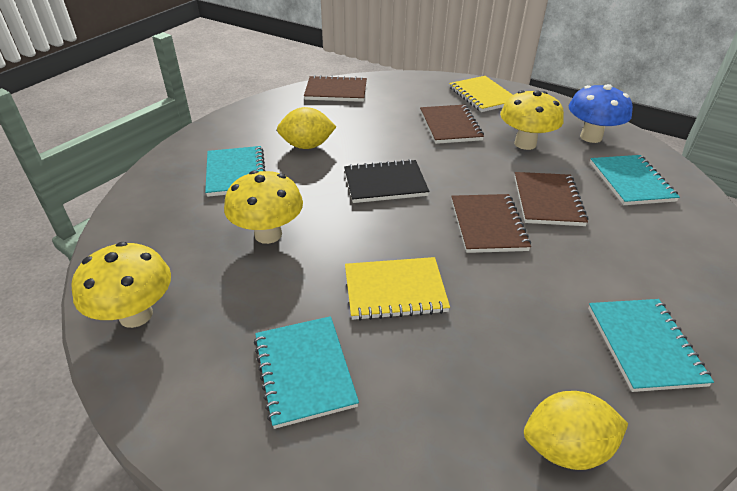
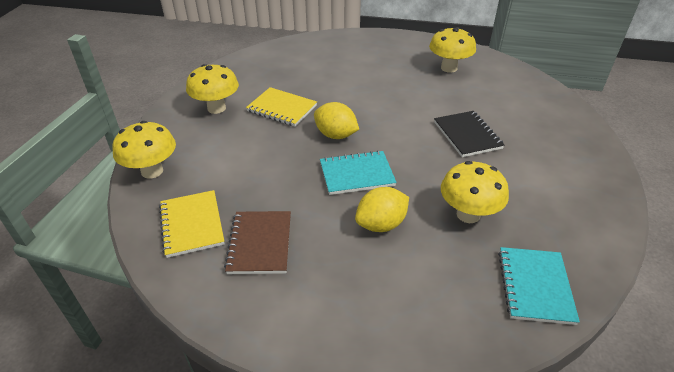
blue mushroom: [569,84,633,143] = 1 -> none = 0
brown notebook: [304,75,367,102] [420,105,484,144] [451,194,531,253] [514,172,588,226] = 4 -> [224,211,291,274] = 1
turquoise notebook: [205,146,265,197] [254,316,359,429] [588,299,714,392] [590,155,680,205] = 4 -> [320,150,397,195] [498,247,580,325] = 2
yellow mushroom: [72,242,171,328] [224,170,303,244] [500,90,564,150] = 3 -> [112,121,176,179] [186,64,239,114] [429,27,476,73] [441,161,509,223] = 4

